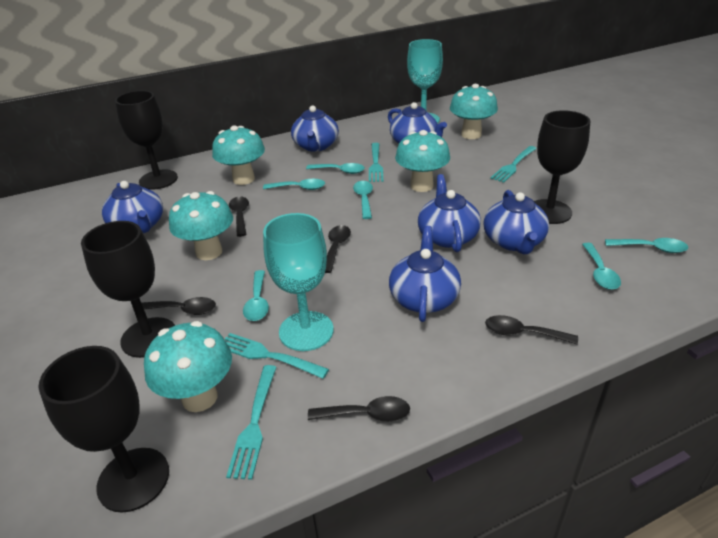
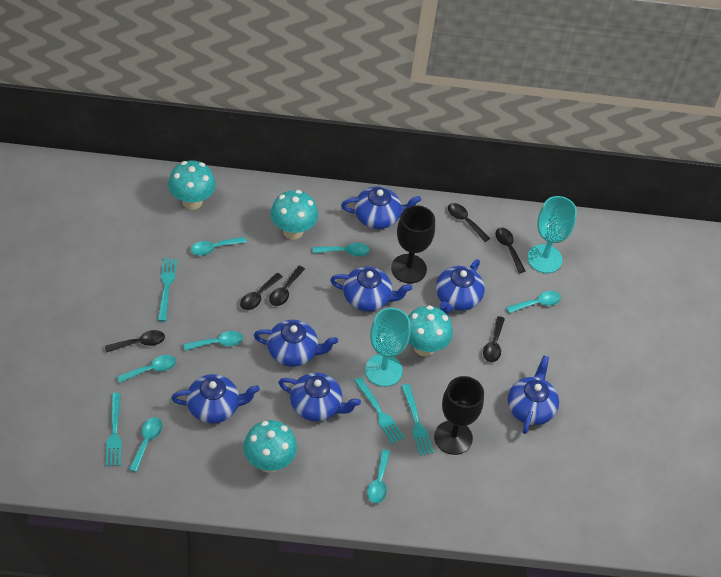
black goblet: [38,346,169,513] [81,221,175,358] [115,90,178,190] [534,110,590,224] = 4 -> [391,205,435,283] [434,376,484,455] = 2
black spoon: [142,297,216,315] [229,196,249,237] [308,396,410,422] [325,225,351,273] [485,315,578,345] = 5 -> [105,330,165,352] [240,273,283,310] [269,266,305,306] [448,203,490,242] [483,316,505,362] [495,228,525,273] = 6
blue teapot: [102,181,163,233] [291,105,339,152] [388,102,447,144] [389,226,461,322] [418,174,481,252] [483,190,549,254] = 6 -> [171,374,260,423] [254,320,338,367] [278,373,361,421] [330,266,412,312] [341,186,421,229] [436,259,485,314] [508,356,559,434] = 7
turquoise mushroom: [144,321,232,412] [169,191,233,260] [212,125,265,185] [395,130,450,192] [450,84,498,139] = 5 -> [168,161,216,210] [243,420,297,473] [270,190,318,240] [408,305,453,356] = 4
turquoise spoon: [243,270,269,321] [263,179,325,190] [306,163,365,174] [353,181,373,219] [582,243,621,290] [605,238,688,253] = 6 -> [117,355,176,383] [129,417,162,472] [183,331,243,351] [191,237,247,256] [313,242,370,256] [367,449,390,503] [506,291,561,313] = 7

